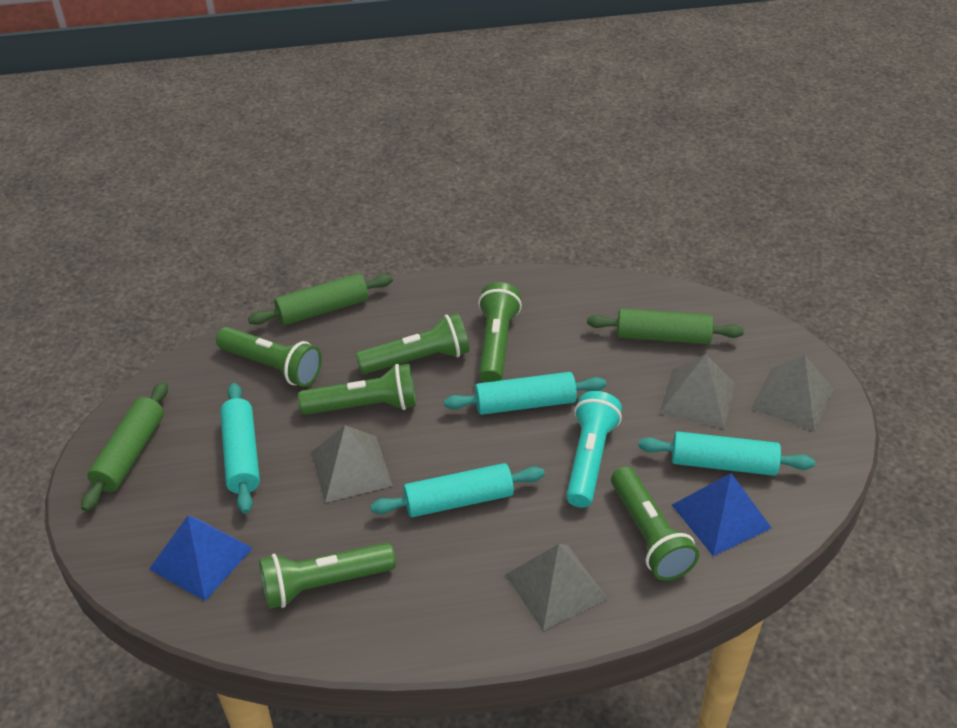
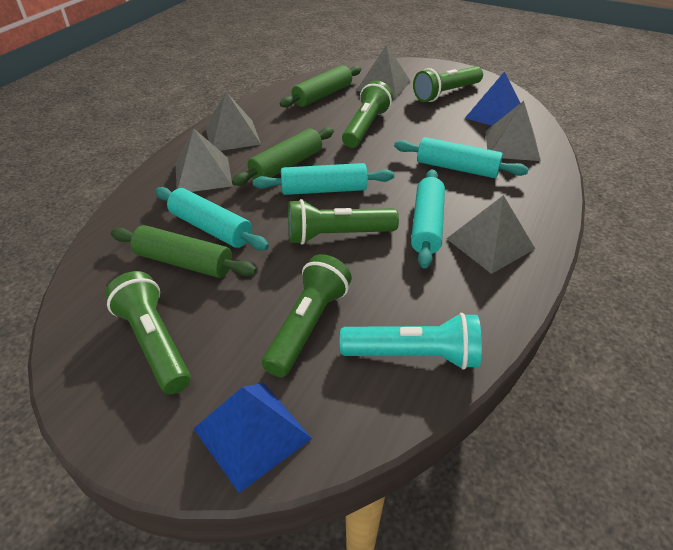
green flashlight: [216,327,322,387] [259,542,396,609] [298,364,416,415] [356,313,470,374] [478,282,522,382] [611,466,699,581] = 6 -> [105,271,191,394] [262,254,352,377] [288,199,399,245] [342,81,393,148] [413,66,483,102] = 5
grey pyramid: [311,425,393,503] [505,544,608,631] [659,354,736,429] [751,355,834,432] = 4 -> [176,129,232,192] [205,92,261,151] [356,45,411,99] [446,195,535,274] [485,101,541,161] = 5

